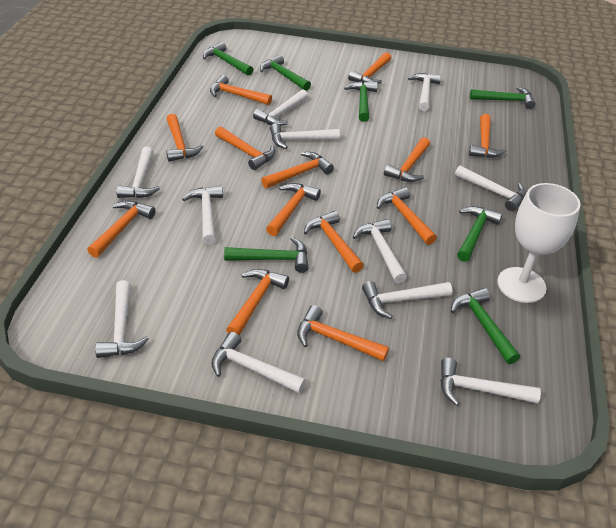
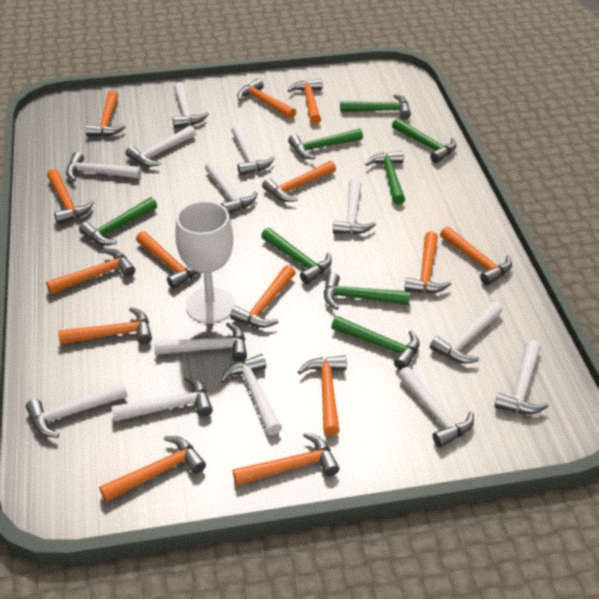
green hammer: [203,42,253,76] [224,237,309,273] [260,55,311,91] [344,81,378,122] [451,288,520,364] [457,206,503,262] [470,87,536,109] = 7 -> [79,197,157,245] [261,228,332,284] [288,129,363,159] [324,272,410,310] [331,316,419,370] [340,94,411,119] [365,151,405,205] [392,118,457,163] = 8
orange hammer: [87,201,156,258] [166,114,204,162] [210,75,272,105] [215,126,275,170] [226,269,289,336] [261,152,334,188] [266,183,321,236] [297,305,389,361] [304,211,364,273] [348,52,391,84] [377,187,437,245] [384,137,430,182] [469,114,506,158] = 13 -> [46,249,135,294] [47,169,94,224] [58,307,152,345] [85,91,125,137] [99,436,206,502] [136,231,198,289] [230,265,296,328] [233,433,340,486] [237,79,296,119] [262,161,336,202] [287,79,323,125] [297,355,347,436] [404,231,451,293] [440,226,512,285] = 14
white hammer: [95,280,149,358] [116,147,160,198] [182,186,223,245] [211,332,306,393] [253,90,308,126] [270,123,340,149] [353,219,407,283] [362,281,452,319] [408,73,441,111] [440,358,541,406] [455,165,526,211] = 11 -> [26,382,128,438] [66,152,142,181] [111,376,213,422] [126,125,196,167] [154,322,247,362] [172,82,209,128] [205,161,257,214] [221,354,282,435] [231,124,275,176] [333,178,376,234] [398,367,474,448] [430,302,503,364] [494,340,549,414] = 13

